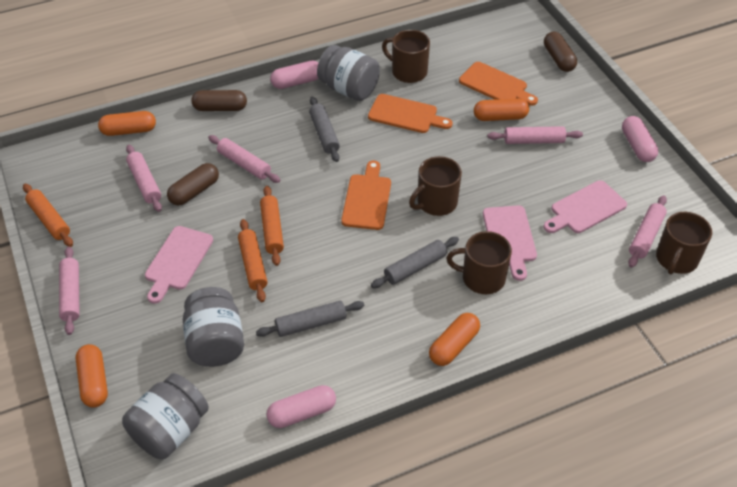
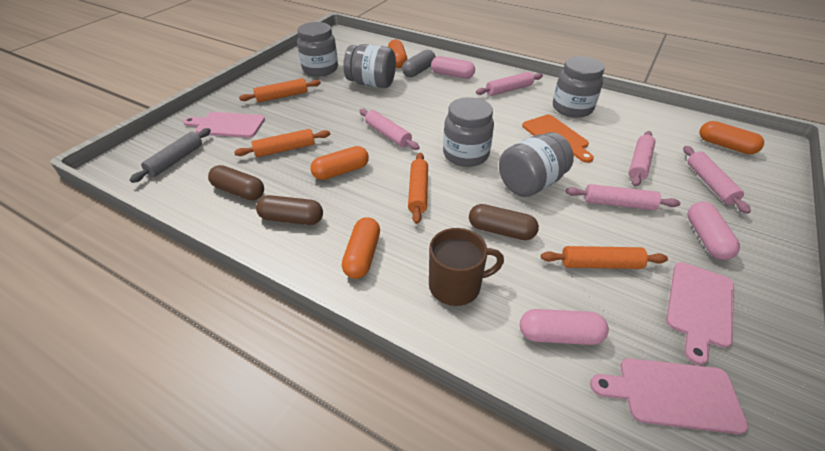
brown mug: [382,30,430,83] [409,156,462,216] [446,231,512,294] [656,212,712,275] = 4 -> [429,228,504,306] = 1
grey capsule: none = 0 -> [402,50,436,77] = 1
grey jar: [122,373,209,459] [183,287,244,367] [317,45,380,101] = 3 -> [297,22,338,76] [343,44,396,88] [443,97,494,167] [499,132,574,197] [553,56,605,118] = 5
grey rolling pin: [256,301,364,337] [309,97,340,162] [371,237,459,288] = 3 -> [130,128,211,183] = 1
orange cutting board: [341,161,391,230] [368,94,453,133] [459,62,538,106] = 3 -> [522,115,594,163] = 1
orange rolling pin: [23,184,73,247] [238,219,268,302] [260,186,284,266] = 3 -> [234,129,330,157] [239,78,321,102] [408,153,428,224] [541,246,668,269] = 4

